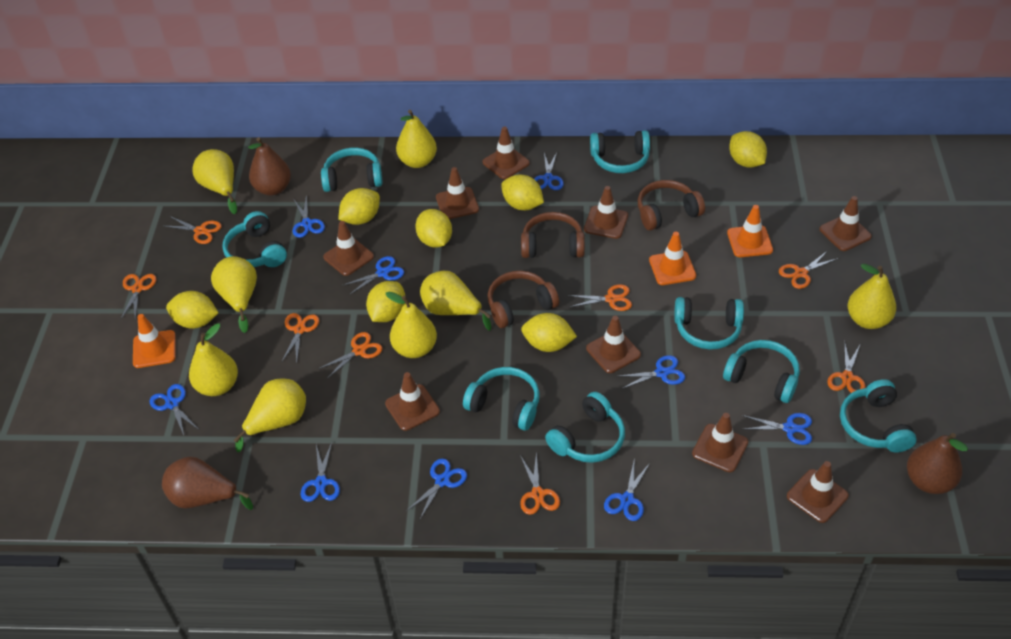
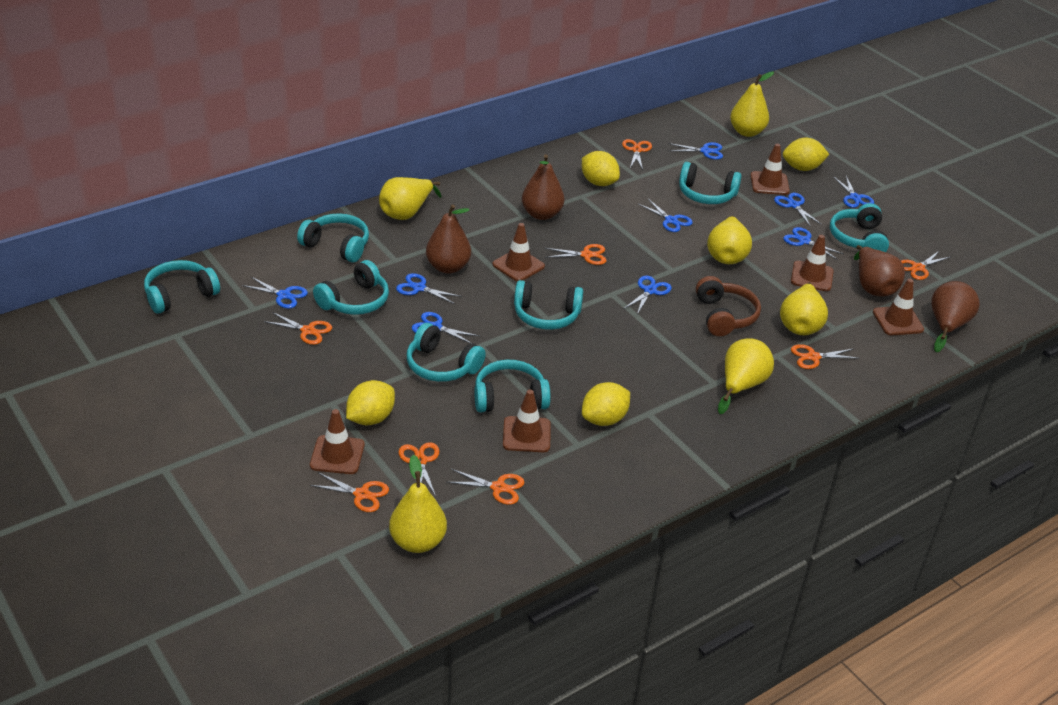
brown headphones: [488,271,559,328] [521,212,585,258] [638,180,705,231] = 3 -> [696,276,761,336] = 1
brown pear: [162,456,253,510] [248,137,291,195] [907,433,968,494] = 3 -> [426,204,471,274] [522,154,564,220] [854,245,905,297] [931,281,980,352] = 4
brown traffic cone: [323,221,374,276] [385,372,440,431] [436,167,479,219] [483,127,530,179] [584,186,628,239] [586,316,641,373] [692,413,748,472] [787,461,849,523] [820,196,872,251] = 9 -> [310,409,365,474] [492,223,545,281] [503,389,551,452] [750,144,790,195] [791,235,834,291] [873,279,924,335] = 6
orange traffic cone: [133,314,176,368] [649,232,696,285] [727,205,773,257] = 3 -> none = 0
yellow lemon: [166,291,219,329] [338,188,380,225] [366,281,405,322] [415,209,452,248] [501,174,544,210] [521,313,577,352] [729,131,767,168] = 7 -> [346,380,395,425] [582,151,620,186] [582,382,630,426] [783,137,829,171] = 4
yellow pear: [189,323,238,396] [192,149,237,214] [211,256,257,333] [234,379,306,452] [386,292,437,358] [396,110,437,168] [420,271,491,330] [847,264,896,329] = 8 -> [379,177,442,220] [389,455,447,553] [707,216,752,264] [718,338,774,414] [730,71,774,137] [780,282,828,335] = 6

